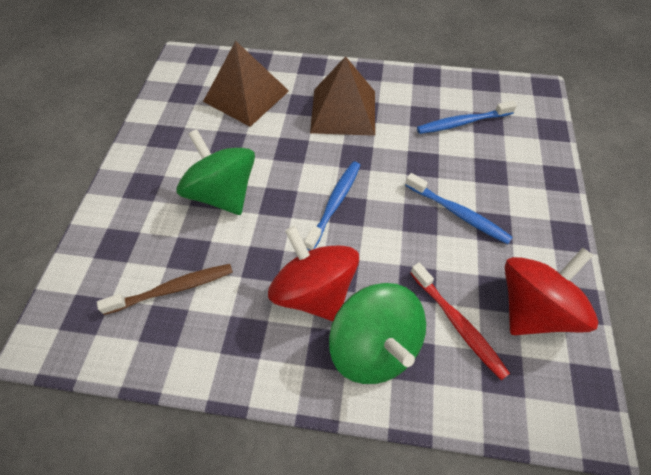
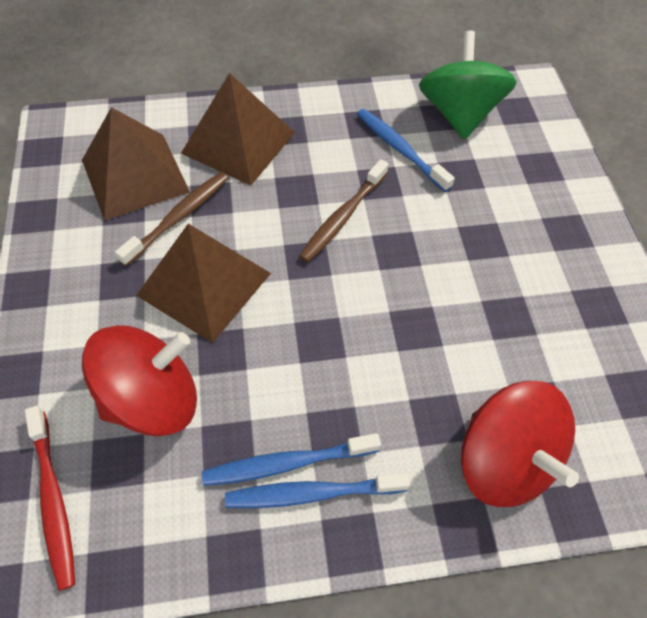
brown pyramid: [203,41,289,127] [310,56,375,136] = 2 -> [82,107,190,221] [136,224,271,343] [181,73,295,186] = 3
brown toothbrush: [97,264,233,315] = 1 -> [115,172,228,266] [299,159,389,263] = 2
green spinning top: [176,129,255,215] [329,283,426,384] = 2 -> [419,31,517,140] = 1

